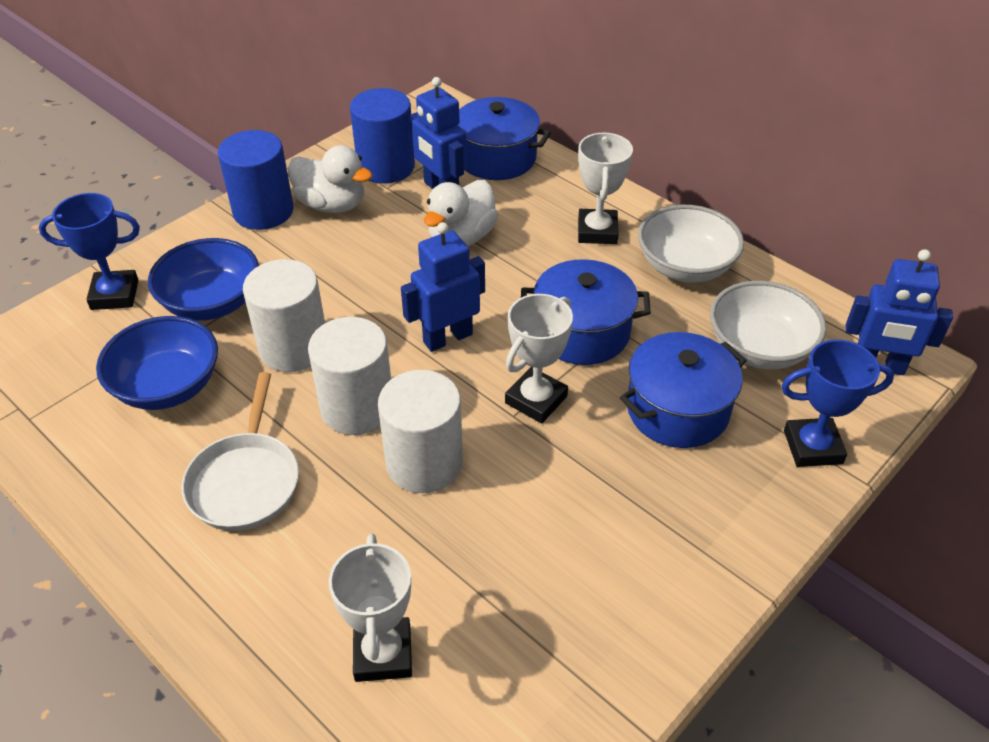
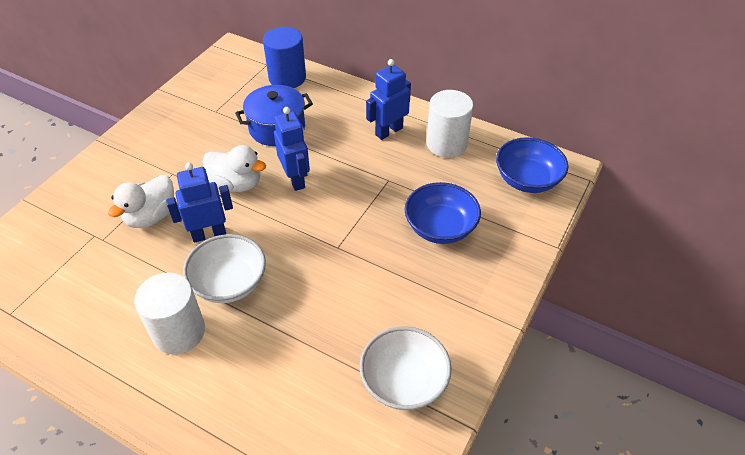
blue cylinder: [218,130,294,230] [350,88,415,183] = 2 -> [263,27,306,88] = 1
blue pot: [458,97,551,180] [521,259,651,365] [620,332,747,448] = 3 -> [235,85,313,146] = 1
blue trophy: [39,193,140,310] [782,340,894,467] = 2 -> none = 0
white cylinder: [243,259,325,372] [308,317,391,435] [378,370,463,493] = 3 -> [134,272,205,355] [426,90,474,158] = 2
white pan: [181,372,299,531] = 1 -> none = 0
white trophy: [328,534,412,682] [505,294,573,423] [578,132,633,244] = 3 -> none = 0

